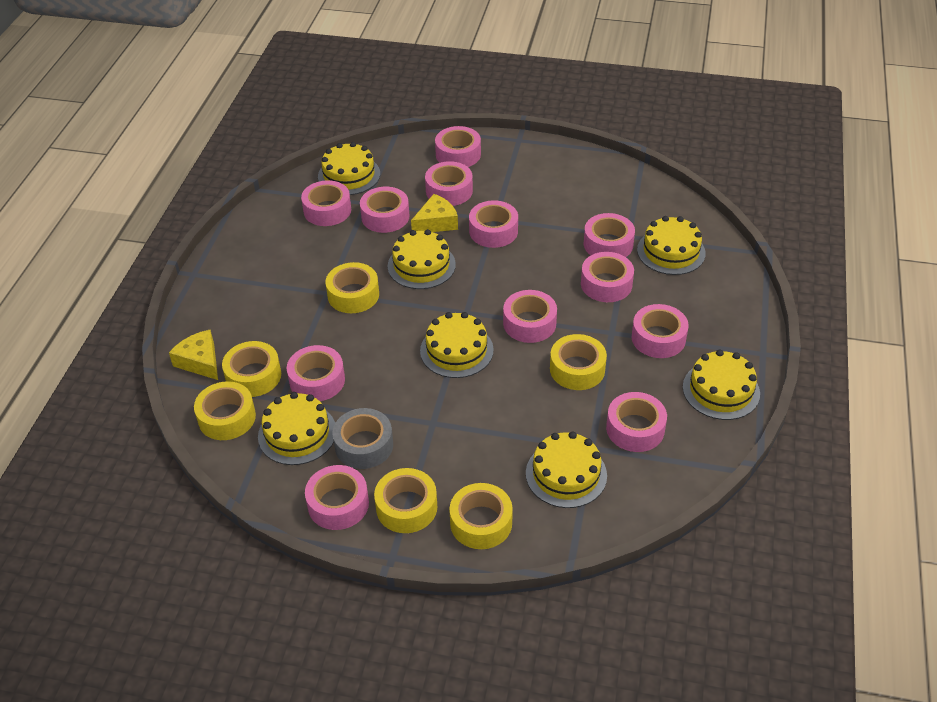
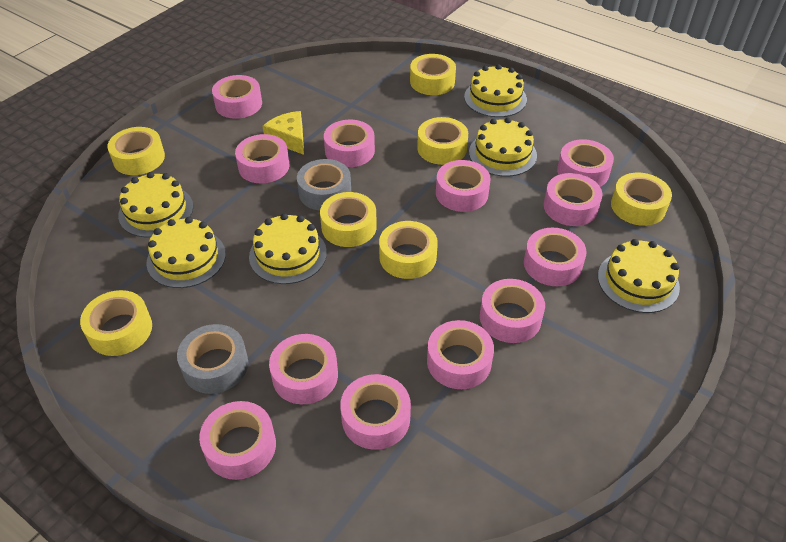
grey tape: [332,408,393,469] = 1 -> [177,324,248,394] [297,159,351,211] = 2
yellow cake: [258,392,335,465] [318,142,380,195] [388,229,456,289] [420,312,494,378] [526,431,607,508] [637,216,706,275] [683,349,760,420] = 7 -> [118,172,193,237] [147,217,226,288] [249,213,327,284] [464,64,527,117] [469,118,537,177] [598,239,680,313] = 6
yellow cheese: [169,330,218,380] [411,194,458,232] = 2 -> [263,111,304,155] = 1
yellow tape: [194,381,256,440] [222,341,281,397] [326,262,379,313] [374,468,437,533] [449,483,513,549] [550,334,607,390] = 6 -> [80,290,152,356] [108,127,165,175] [320,192,377,247] [379,221,438,279] [410,54,456,95] [417,117,468,165] [611,173,672,226] = 7

